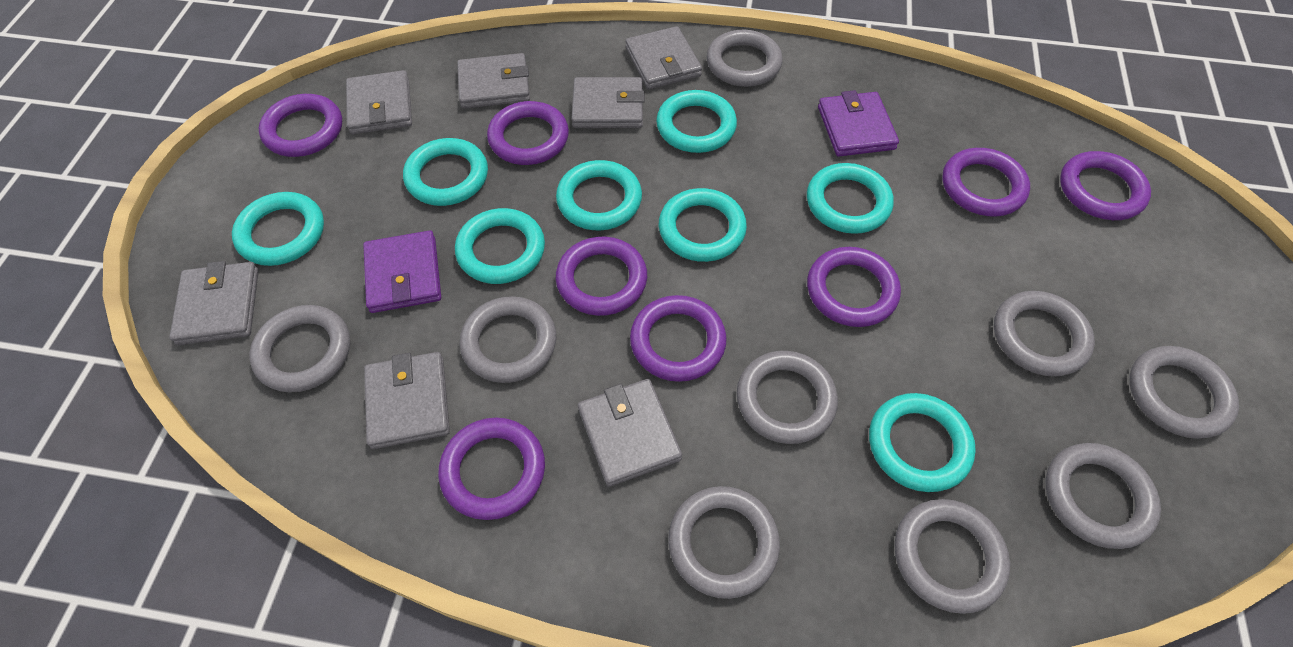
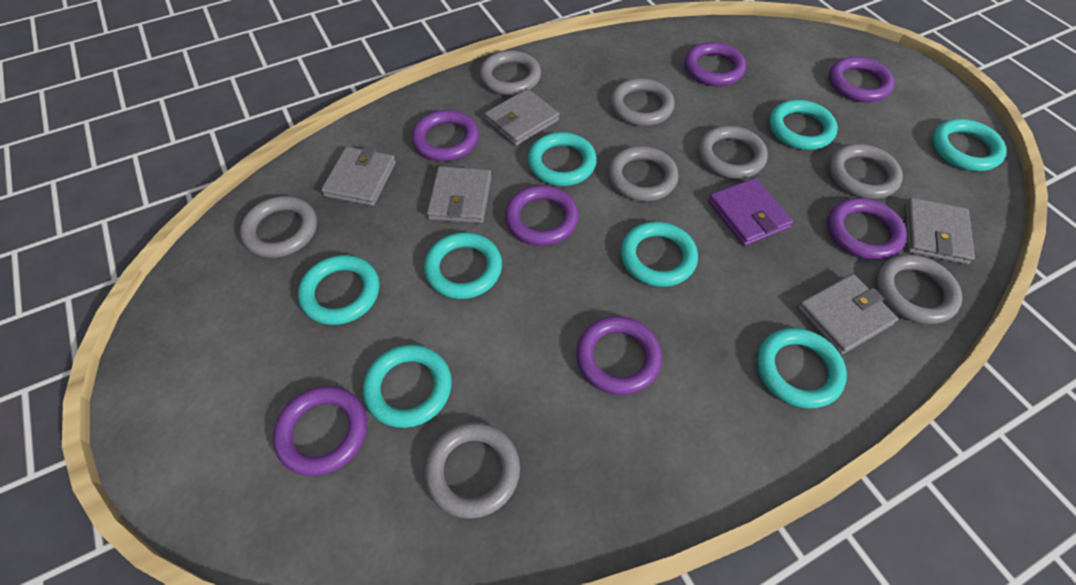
grey ring: [250,305,350,393] [459,296,556,383] [668,486,780,599] [707,30,783,87] [737,351,838,444] [895,499,1010,614] [994,291,1095,377] [1046,443,1161,549] [1129,346,1239,439] = 9 -> [240,196,317,258] [425,422,520,519] [479,50,541,95] [608,146,679,201] [610,78,675,126] [698,126,768,179] [829,144,903,199] [876,254,962,324] = 8
grey wallet: [169,261,259,345] [346,70,412,134] [364,352,450,449] [457,53,530,109] [571,77,645,128] [578,379,682,487] [625,26,702,89] = 7 -> [321,147,396,206] [427,166,492,224] [485,89,559,146] [797,274,898,355] [904,197,975,265] = 5
purple ring: [259,94,342,157] [438,418,545,520] [487,101,569,165] [556,237,647,316] [630,295,727,382] [807,247,901,327] [942,148,1030,217] [1060,151,1151,220] = 8 -> [273,386,367,476] [412,110,479,161] [505,185,579,246] [576,316,662,395] [684,42,746,86] [828,198,907,260] [829,57,895,102] = 7
purple wallet: [363,230,441,313] [818,90,899,157] = 2 -> [708,178,793,246] = 1

